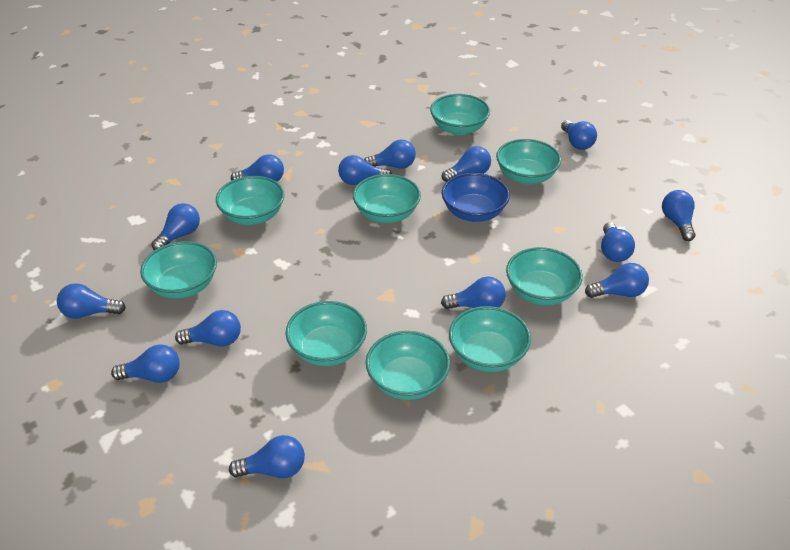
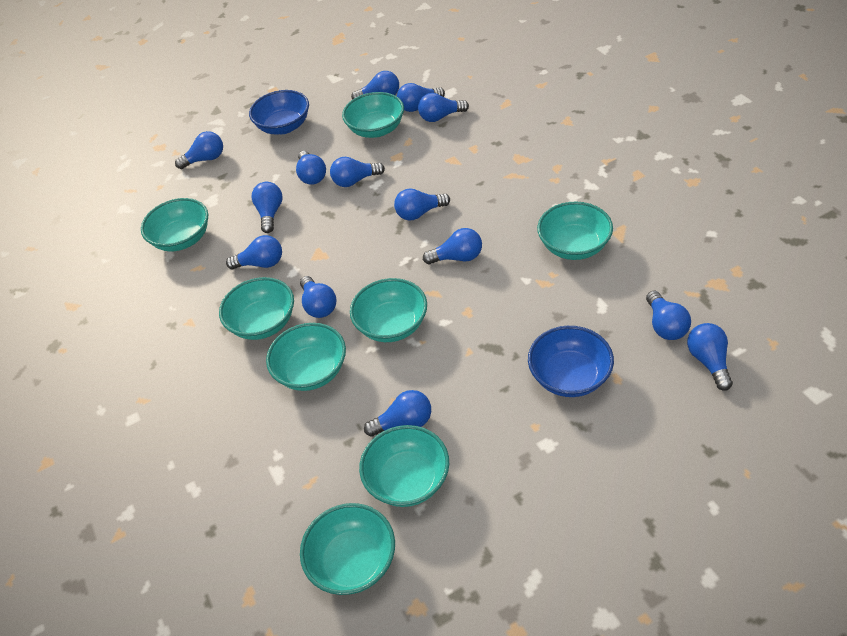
blue bowl: [442,173,510,222] = 1 -> [249,90,309,135] [528,326,614,397] = 2
turquoise bowl: [140,241,217,299] [216,176,285,225] [286,301,367,366] [353,174,421,223] [366,331,450,400] [430,94,490,135] [449,306,531,372] [496,139,561,184] [506,247,583,305] = 9 -> [141,198,208,252] [219,277,294,340] [266,323,346,391] [300,503,395,595] [342,92,404,138] [350,278,427,342] [359,425,449,507] [537,202,613,260] = 8

